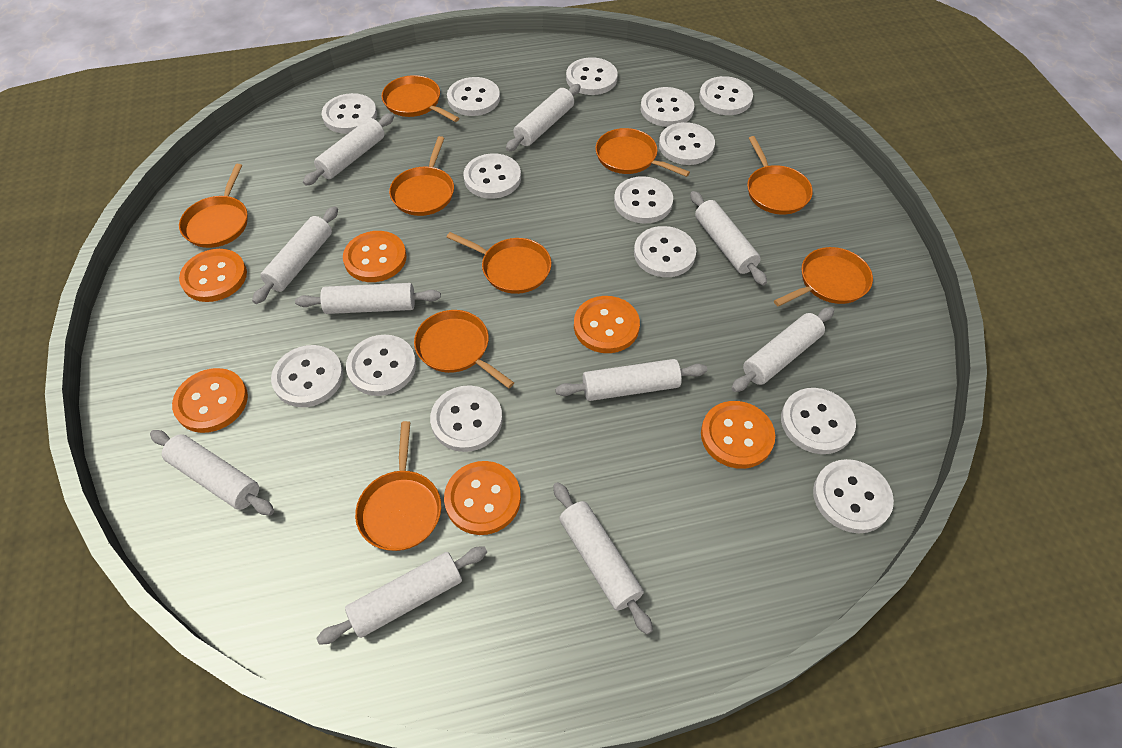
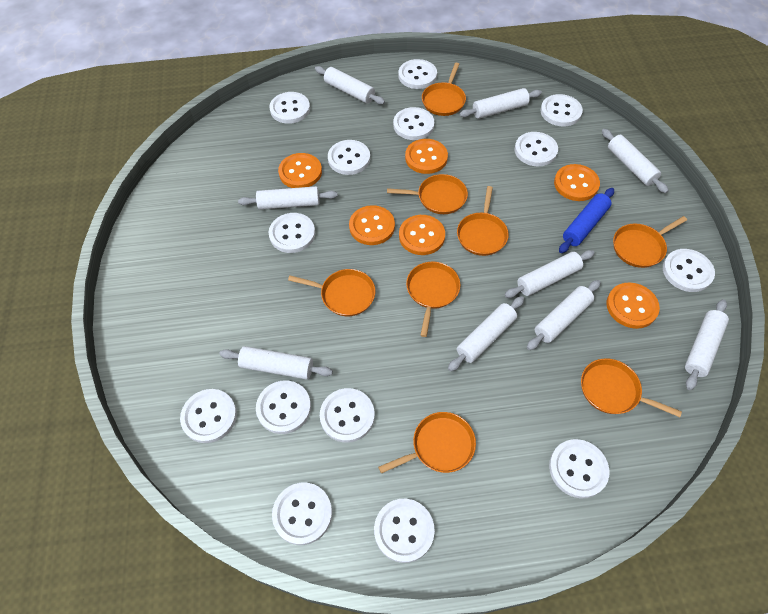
blue rolling pin: none = 0 -> [559,188,614,253] = 1
orange pan: [179,164,248,248] [355,421,441,551] [381,75,459,122] [389,136,454,216] [414,310,514,388] [447,232,551,294] [596,128,690,177] [747,136,813,215] [774,247,873,307] = 9 -> [288,269,375,316] [378,412,476,474] [387,174,468,214] [406,261,460,337] [422,63,466,116] [457,186,509,256] [581,358,682,417] [613,216,687,268] = 8
white rolling pin: [150,430,274,515] [252,206,338,304] [295,283,441,314] [303,113,394,186] [316,546,487,645] [506,84,581,152] [553,482,653,635] [555,359,707,401] [690,191,767,286] [731,307,834,392] = 10 -> [219,346,333,380] [238,186,338,210] [315,66,385,105] [448,296,524,372] [459,88,542,119] [504,250,595,298] [527,280,601,350] [602,129,669,193] [685,299,729,390] = 9

